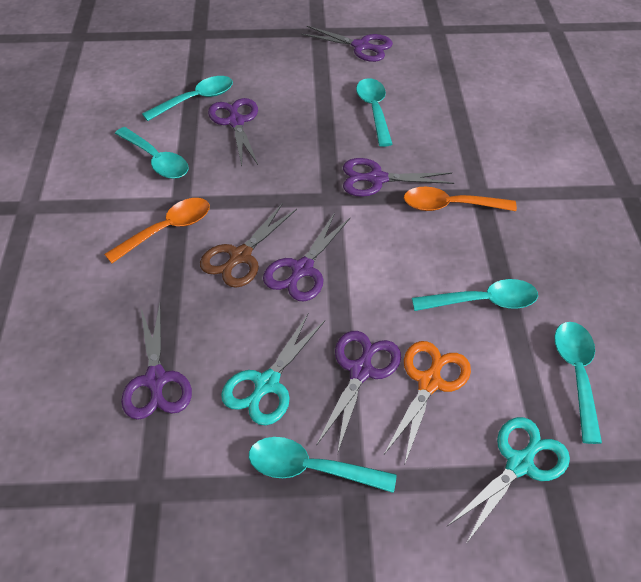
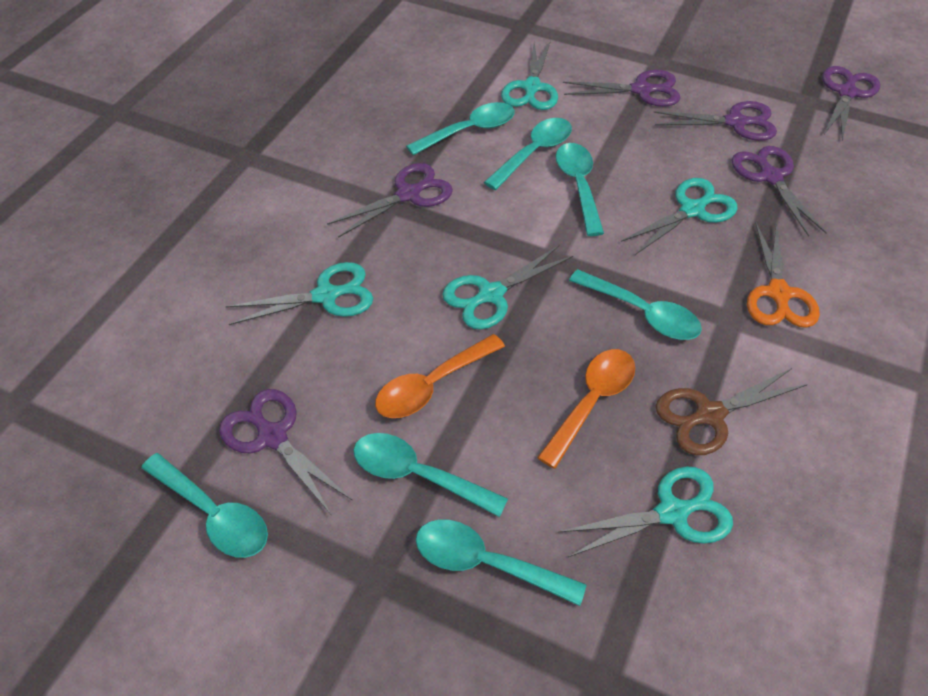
turquoise scissors: [221,314,325,425] [447,417,570,544] = 2 -> [226,262,373,325] [442,245,573,329] [501,41,558,110] [559,466,733,557] [621,178,737,255] = 5
turquoise spoon: [115,127,189,179] [142,76,233,121] [249,437,397,493] [356,78,392,147] [412,279,538,311] [554,322,602,444] = 6 -> [141,453,268,558] [353,433,508,517] [406,102,515,155] [416,520,586,606] [484,118,572,190] [556,143,604,236] [569,269,702,340] = 7

